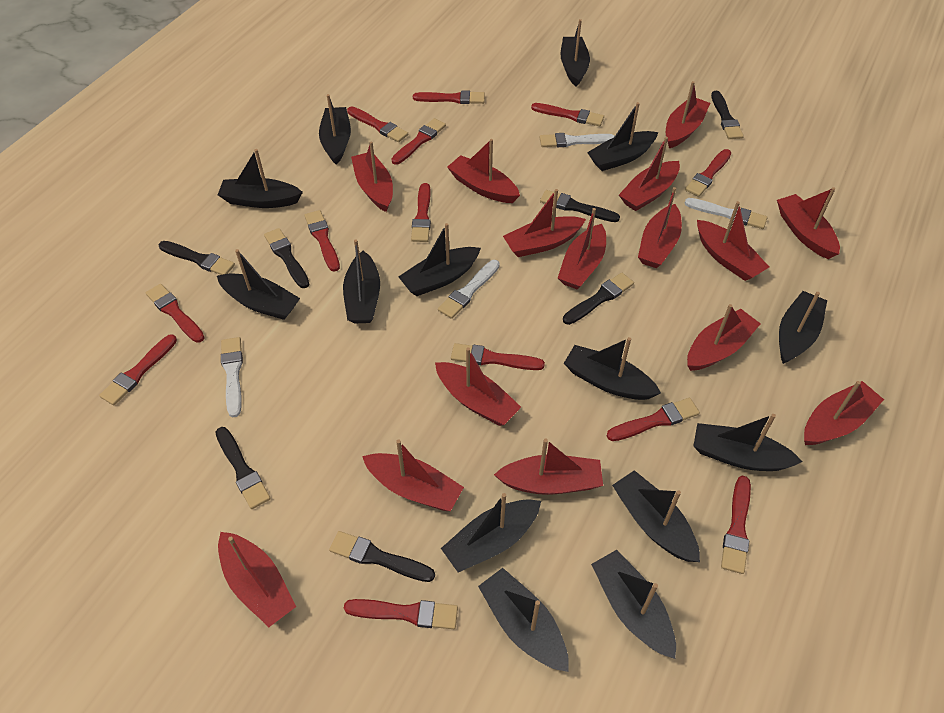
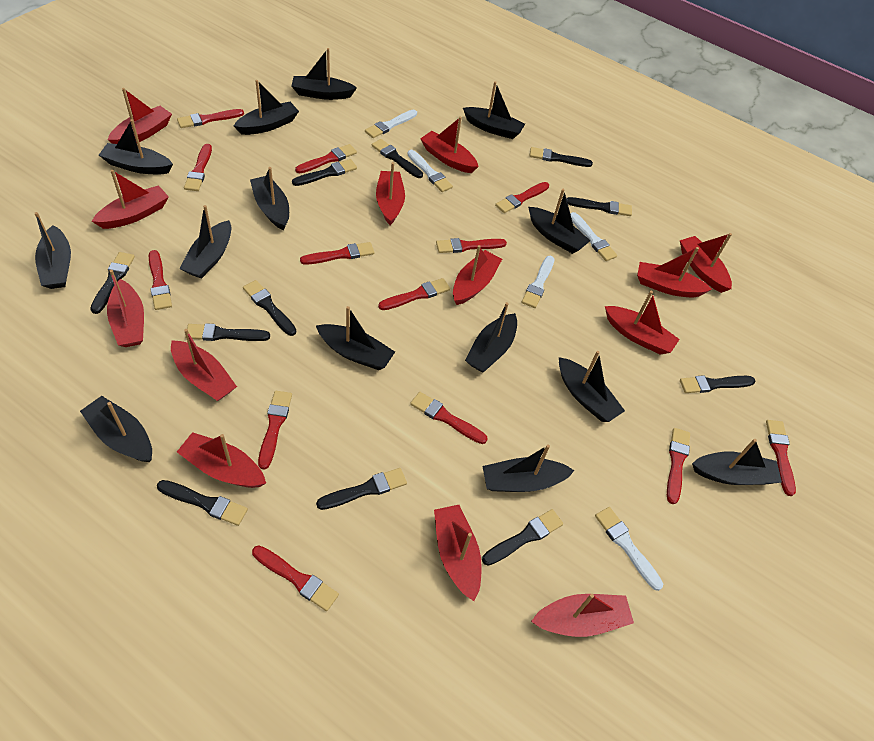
black brush: [159,241,235,275] [216,427,271,509] [264,228,310,288] [329,531,435,582] [540,190,620,222] [563,273,634,325] [711,91,744,139] = 7 -> [90,252,135,314] [157,480,248,526] [185,323,270,341] [243,280,296,336] [292,159,357,186] [316,468,407,510] [372,139,423,178] [482,509,563,566] [529,147,593,167] [566,197,632,216] [680,375,755,393] = 11
red boat: [218,532,296,627] [351,141,393,212] [362,440,464,511] [435,347,521,426] [447,139,520,203] [494,439,603,495] [503,189,586,257] [558,208,606,290] [619,137,680,211] [638,187,682,268] [666,81,710,148] [687,304,761,371] [697,201,769,281] [777,187,840,259] [804,381,884,445] = 15 -> [92,170,169,229] [107,270,144,347] [108,88,172,144] [171,329,237,401] [177,432,266,488] [376,162,405,225] [420,117,479,173] [434,505,482,601] [453,245,502,305] [531,594,634,637] [605,291,680,355] [637,247,712,297] [680,233,732,293] = 13
white brush: [221,337,243,417] [438,260,500,319] [540,133,615,147] [684,198,768,229] = 4 -> [365,110,417,138] [407,150,453,192] [521,256,554,308] [571,212,617,261] [595,507,663,591] = 5

